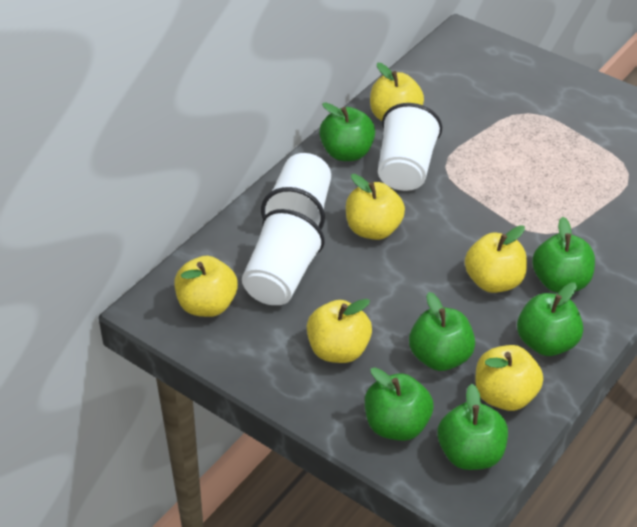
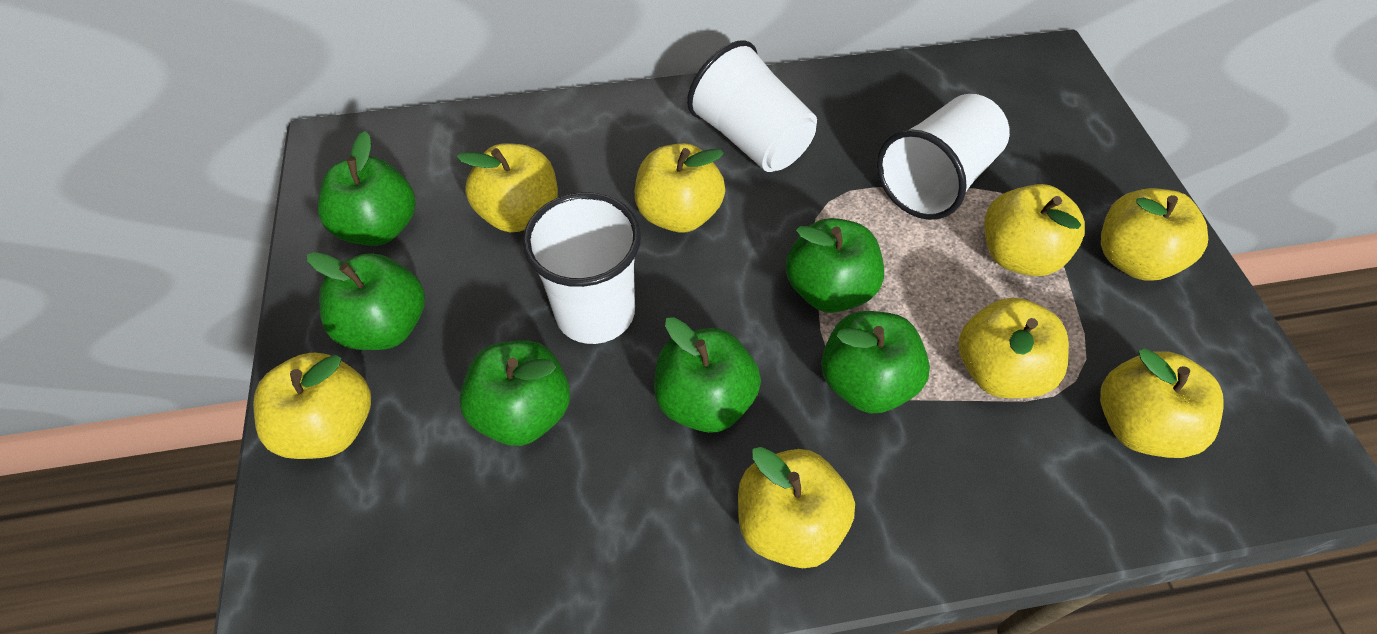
yellow apple: [175,256,238,317] [307,299,372,363] [346,174,405,240] [370,63,424,121] [465,225,527,293] [475,345,543,411] = 6 -> [253,353,371,459] [457,143,558,232] [635,143,725,233] [738,447,855,568] [959,298,1069,398] [984,184,1085,276] [1100,348,1223,458] [1101,188,1208,281] = 8

